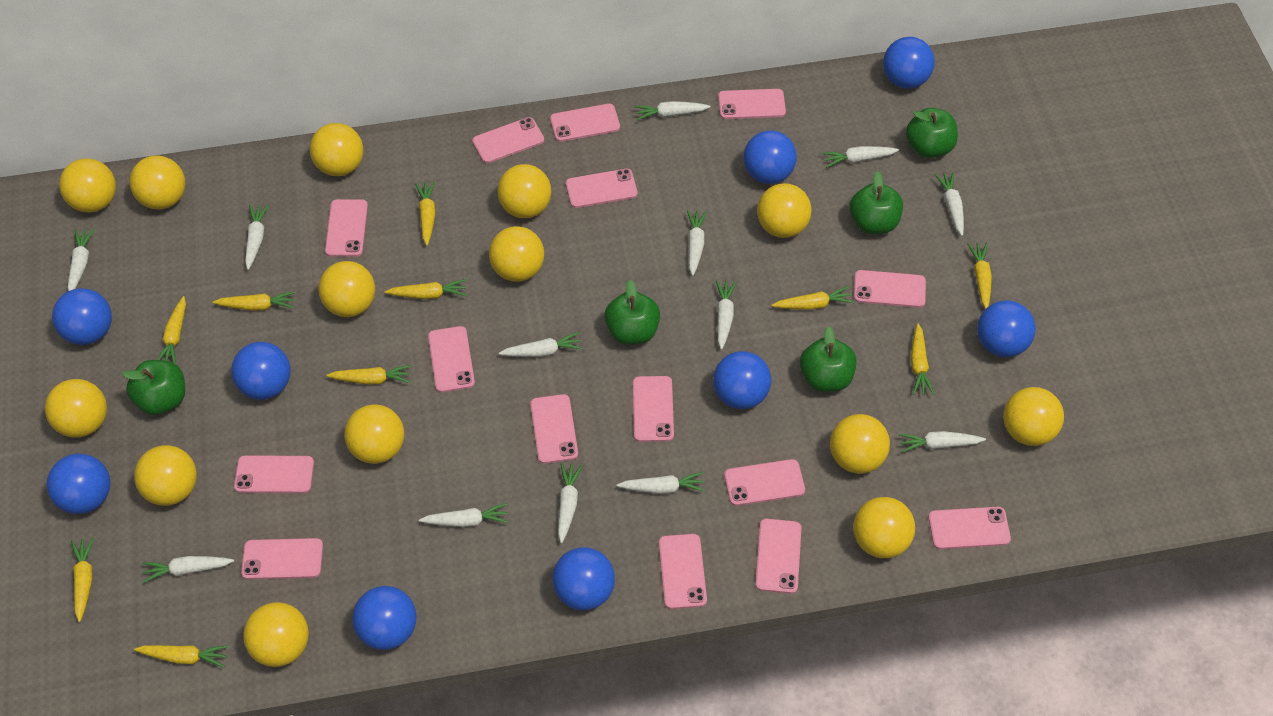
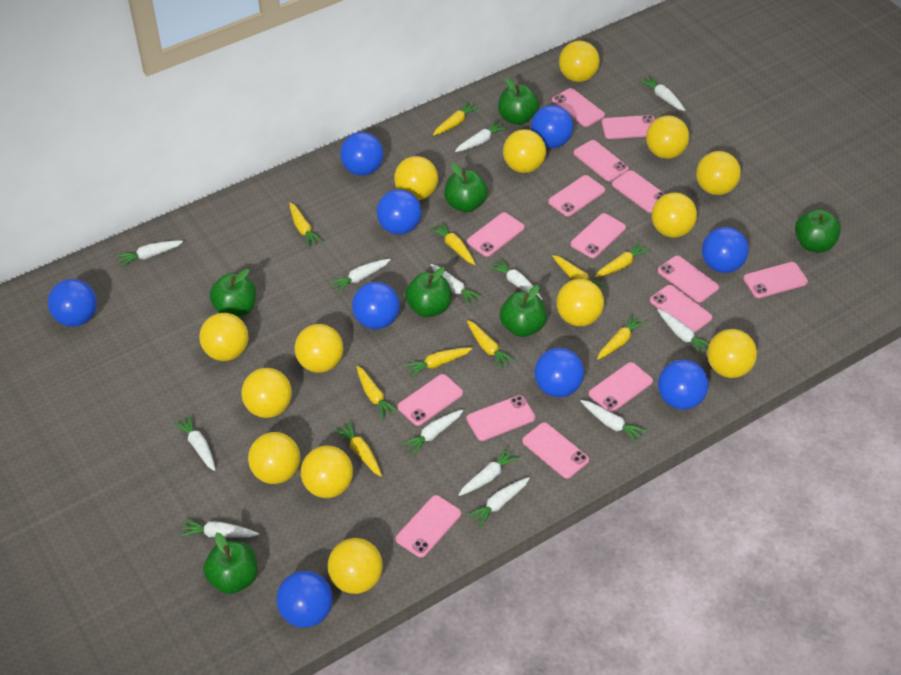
green apple: [122,360,185,415] [604,280,660,345] [800,326,857,392] [850,171,903,234] [906,108,958,158] = 5 -> [203,533,258,594] [210,269,256,317] [405,267,451,317] [444,163,488,212] [498,78,539,125] [500,285,547,337] [795,209,841,252] = 7

